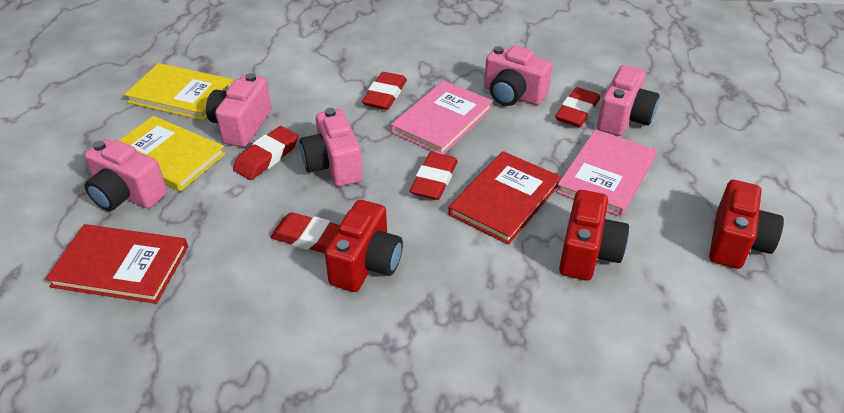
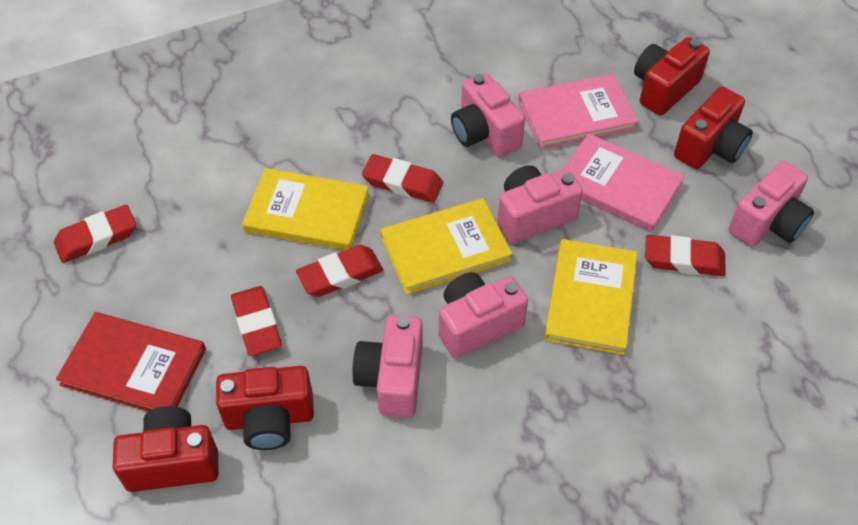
red book: [45,224,188,304] [448,151,561,245] = 2 -> [56,312,206,412] = 1
red camera: [325,200,403,292] [559,190,629,280] [709,180,784,269] = 3 -> [113,406,219,492] [216,366,314,450] [634,37,710,116] [674,87,753,169] = 4
yellow book: [119,116,226,192] [124,63,233,121] = 2 -> [242,168,369,250] [380,198,512,295] [544,239,637,355] = 3

